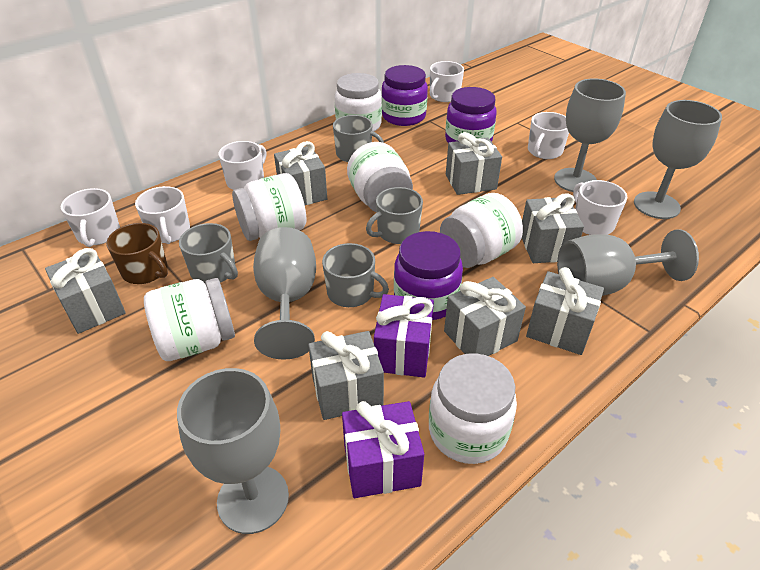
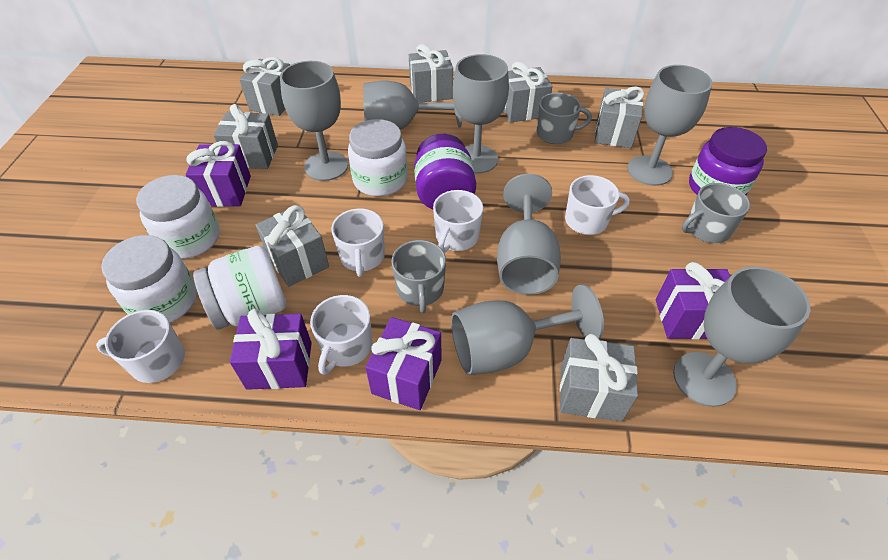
brown mug: [106,223,168,284] = 1 -> none = 0
grey goblet: [177,368,289,534] [253,227,316,360] [554,78,626,193] [557,229,699,296] [634,100,722,219] = 5 -> [280,61,348,181] [363,81,463,129] [451,284,604,375] [453,54,509,174] [497,174,561,295] [628,65,713,186] [673,267,810,407] = 7
grey mug: [179,223,238,283] [322,243,389,307] [333,115,384,162] [366,187,423,244] = 4 -> [391,240,446,313] [537,93,592,144] [682,183,750,243] = 3
purple gift: [342,401,424,498] [374,294,434,378] = 2 -> [186,141,251,207] [230,309,312,390] [365,317,441,410] [656,262,730,339] = 4
purple jar: [381,65,428,126] [394,231,463,320] [445,87,497,143] = 3 -> [414,134,476,210] [689,127,767,195] = 2
white jar: [144,278,235,361] [232,173,306,241] [335,73,382,132] [347,142,413,213] [429,353,517,464] [440,193,523,268] = 6 -> [101,235,197,323] [136,175,220,259] [193,245,287,330] [348,119,408,197] = 4
white mug: [61,188,120,247] [135,186,190,244] [218,141,266,190] [430,61,464,102] [528,112,569,159] [573,180,627,235] = 6 -> [96,310,185,383] [310,295,373,375] [331,208,385,277] [433,190,483,253] [565,175,630,235] = 5

